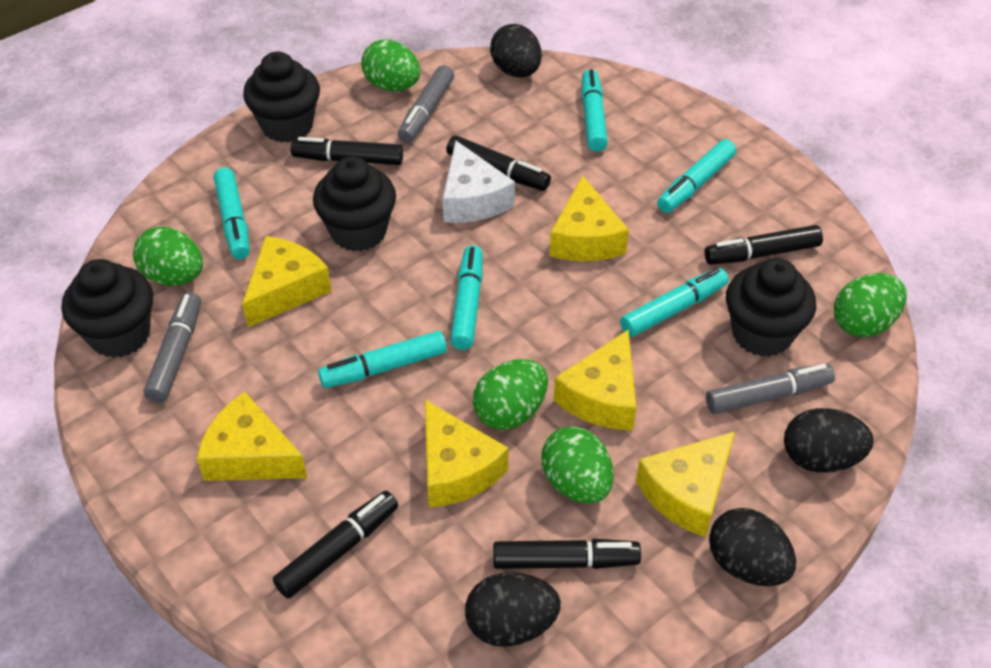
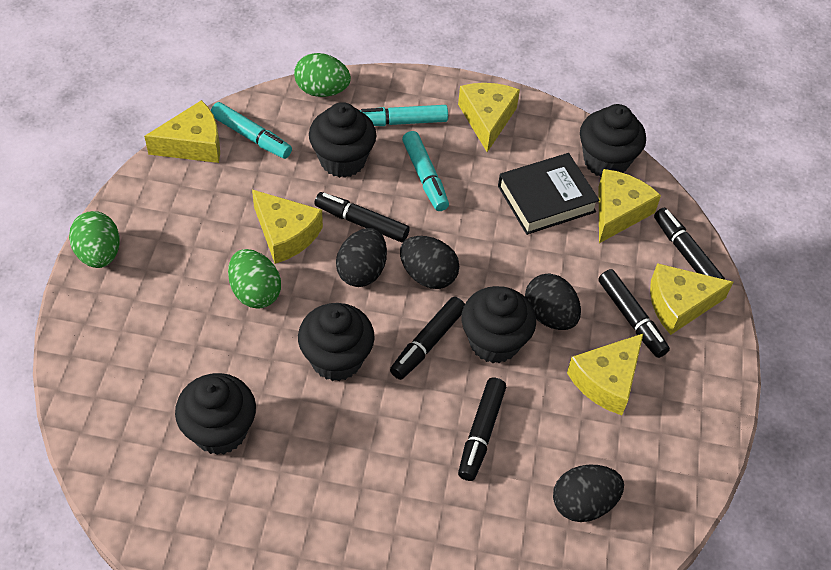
black book: none = 0 -> [498,153,599,235] = 1
black cupcake: [62,259,153,358] [243,52,320,143] [313,156,396,252] [726,258,816,357] = 4 -> [175,373,256,455] [298,303,375,381] [309,102,376,178] [461,286,536,363] [580,104,646,177] = 5
green egg: [133,227,203,285] [361,39,420,91] [473,359,548,430] [541,426,613,503] [834,273,907,337] = 5 -> [69,211,120,268] [228,249,281,309] [294,53,351,97] = 3
grey marker: [144,292,201,403] [398,65,454,143] [706,364,835,414] = 3 -> none = 0
turquoise marker: [214,168,250,259] [318,331,447,388] [450,245,483,350] [581,69,608,152] [620,268,729,337] [657,139,736,213] = 6 -> [211,102,292,159] [359,105,448,126] [402,131,449,211] = 3
white cheese: [443,140,515,223] = 1 -> none = 0

